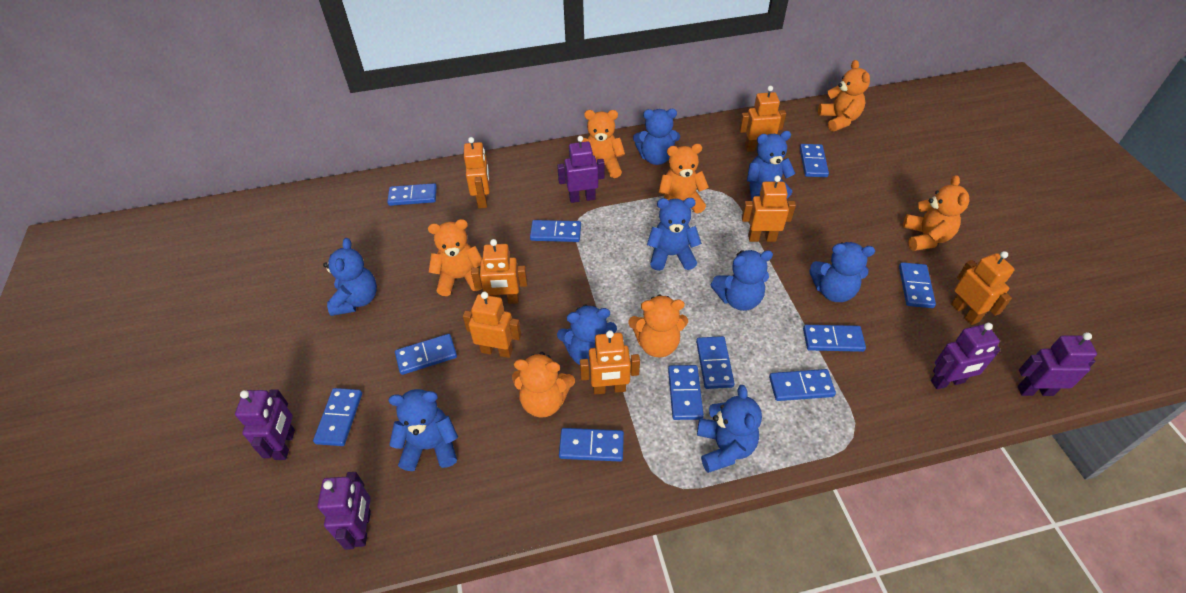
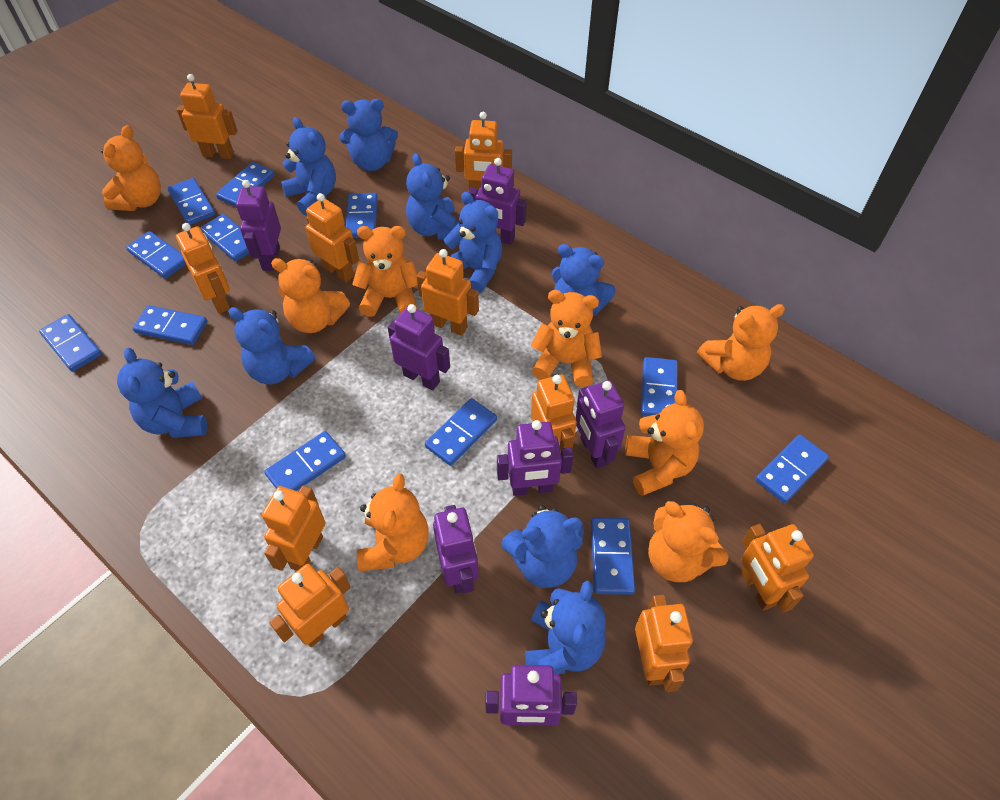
blue domino: [313,388,362,446] [387,183,437,206] [395,334,457,375] [530,220,581,242] [559,428,624,462] [668,365,704,420] [696,336,735,389] [769,369,836,401] [800,144,829,177] [803,325,866,352] [899,262,936,308] = 11 -> [39,314,102,372] [126,231,186,279] [133,305,207,345] [167,178,215,225] [200,214,249,262] [216,162,274,207] [264,431,346,491] [346,193,378,238] [425,398,497,466] [591,518,635,595] [641,357,678,416] [755,435,829,503] = 12
orange robot: [463,292,521,358] [464,137,490,208] [471,239,527,304] [580,330,640,394] [739,86,786,152] [742,176,796,242] [951,251,1015,325] = 7 -> [176,223,230,314] [177,74,237,159] [262,485,326,571] [269,564,351,647] [306,193,359,283] [417,249,479,336] [455,112,512,191] [531,375,577,453] [635,595,693,692] [741,524,814,613] = 10
orange teddy bear: [428,219,482,296] [512,352,575,418] [582,110,625,178] [628,295,688,358] [659,144,709,213] [818,60,870,132] [903,175,970,251] = 7 -> [101,125,161,211] [271,258,350,333] [352,226,418,317] [357,473,429,571] [530,290,602,387] [625,390,704,496] [648,501,728,582] [697,304,785,381] = 8
purple robot: [235,389,295,460] [318,472,371,550] [557,136,605,203] [931,323,1000,389] [1018,332,1097,396] = 5 -> [236,180,281,271] [388,304,450,390] [433,505,479,593] [468,158,527,245] [485,665,577,726] [497,420,573,496] [575,380,625,469] = 7

